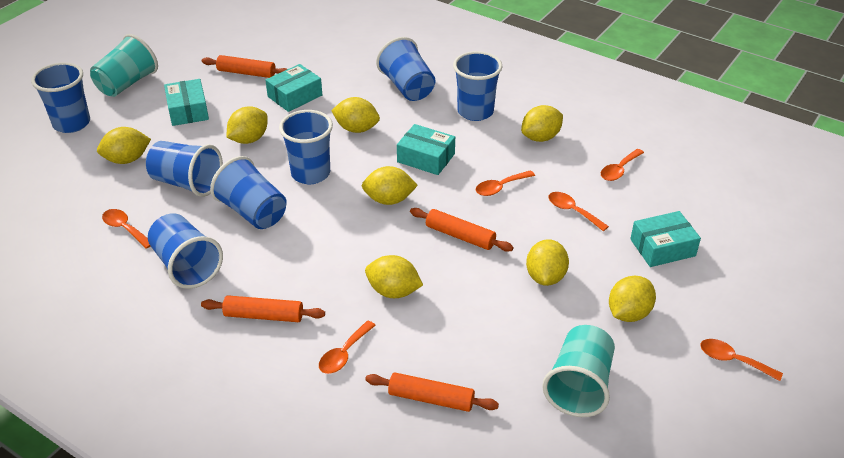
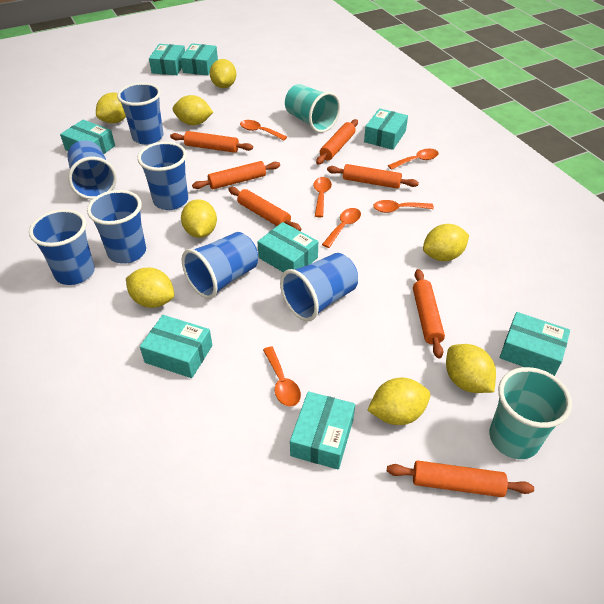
orange rolling pin: [201,295,325,322] [202,55,287,78] [365,372,499,412] [410,208,514,252] = 4 -> [170,131,253,153] [192,161,280,189] [229,187,302,231] [316,119,358,164] [327,164,419,189] [387,460,534,497] [413,269,445,359] = 7
turquoise box: [164,79,209,126] [265,64,322,112] [397,124,455,175] [630,211,701,267] = 4 -> [60,120,115,154] [140,315,212,378] [149,44,185,75] [181,43,218,76] [258,222,318,272] [290,391,355,469] [364,108,408,150] [500,312,570,376] = 8

